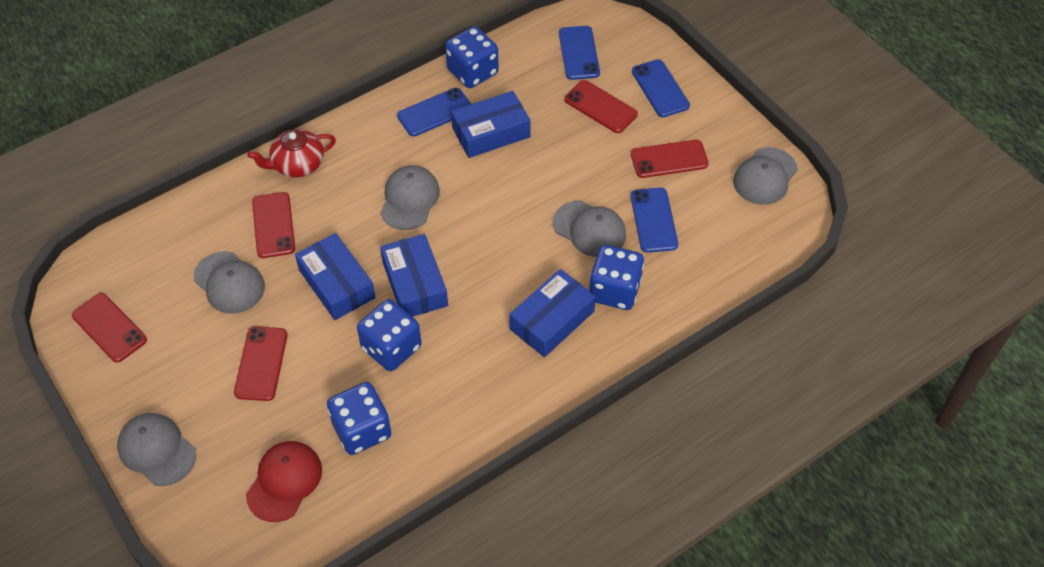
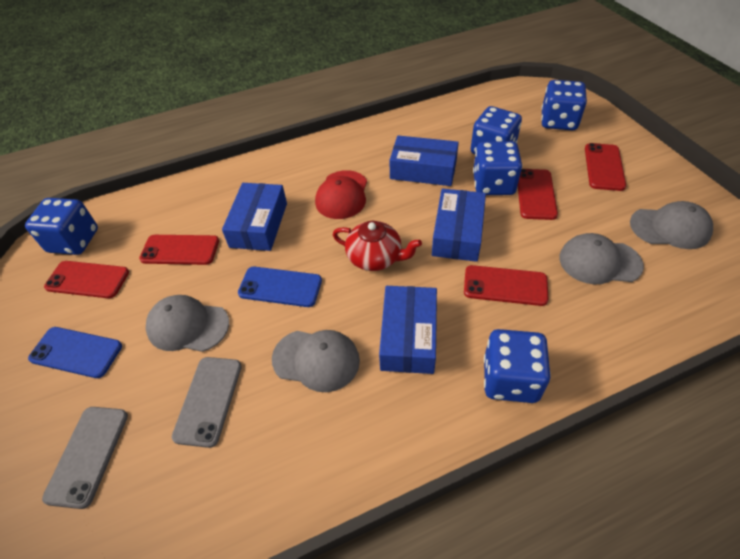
blue dice: [327,382,391,455] [357,299,422,371] [445,26,499,88] [589,245,644,310] = 4 -> [25,198,98,255] [471,106,522,154] [473,141,522,195] [484,329,551,403] [541,80,587,130] = 5
blue phone: [397,88,471,136] [559,26,600,80] [630,188,678,253] [632,59,690,117] = 4 -> [28,327,122,378] [238,267,322,307] = 2
grey cap: [117,413,196,486] [194,251,265,314] [381,165,440,230] [553,201,626,257] [733,147,798,205] = 5 -> [146,295,229,352] [272,330,360,392] [559,233,644,284] [630,201,713,249] = 4
grey phone: none = 0 -> [42,407,128,509] [172,357,242,448] = 2

